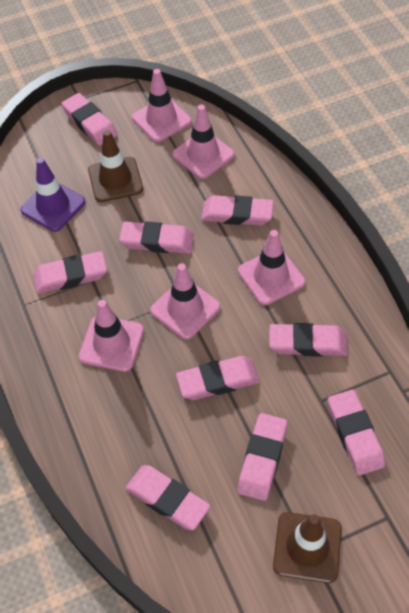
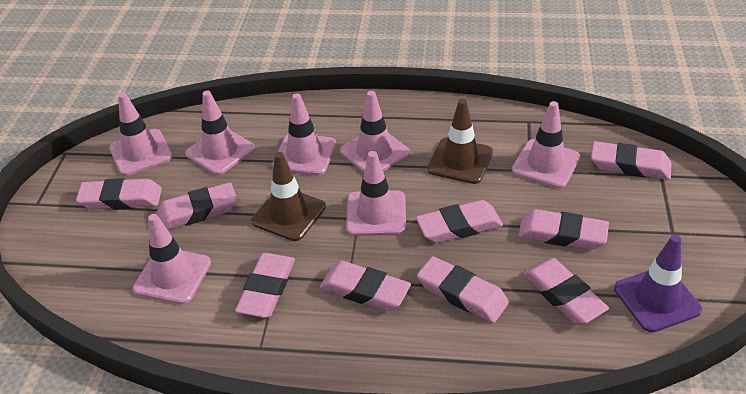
pink traffic cone: [79,300,144,372] [132,69,192,142] [150,263,221,339] [172,105,235,179] [238,230,305,305] = 5 -> [109,92,173,176] [133,214,211,305] [185,91,255,175] [273,93,336,176] [340,91,410,173] [346,151,406,236] [512,101,580,188] = 7

